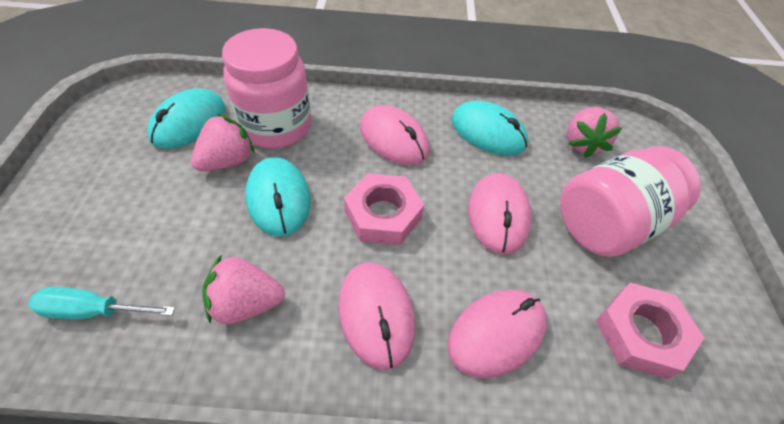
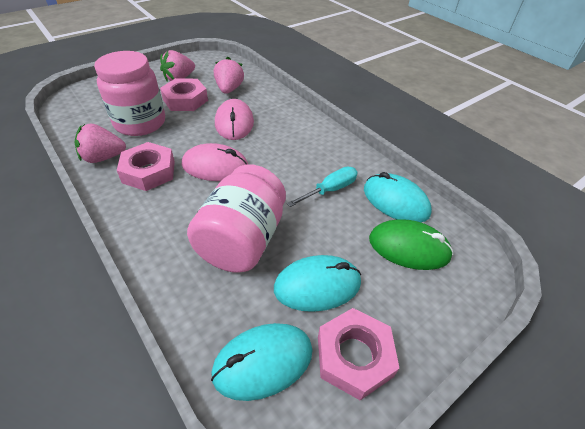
green mouse: none = 0 -> [369,219,453,270] = 1
pink mouse: [338,262,415,370] [360,105,429,165] [447,289,547,378] [468,173,532,255] = 4 -> [182,143,248,181] [215,99,254,140] = 2
pink nut: [344,173,424,245] [596,282,704,379] = 2 -> [117,142,175,191] [160,78,208,111] [318,308,399,400] = 3

